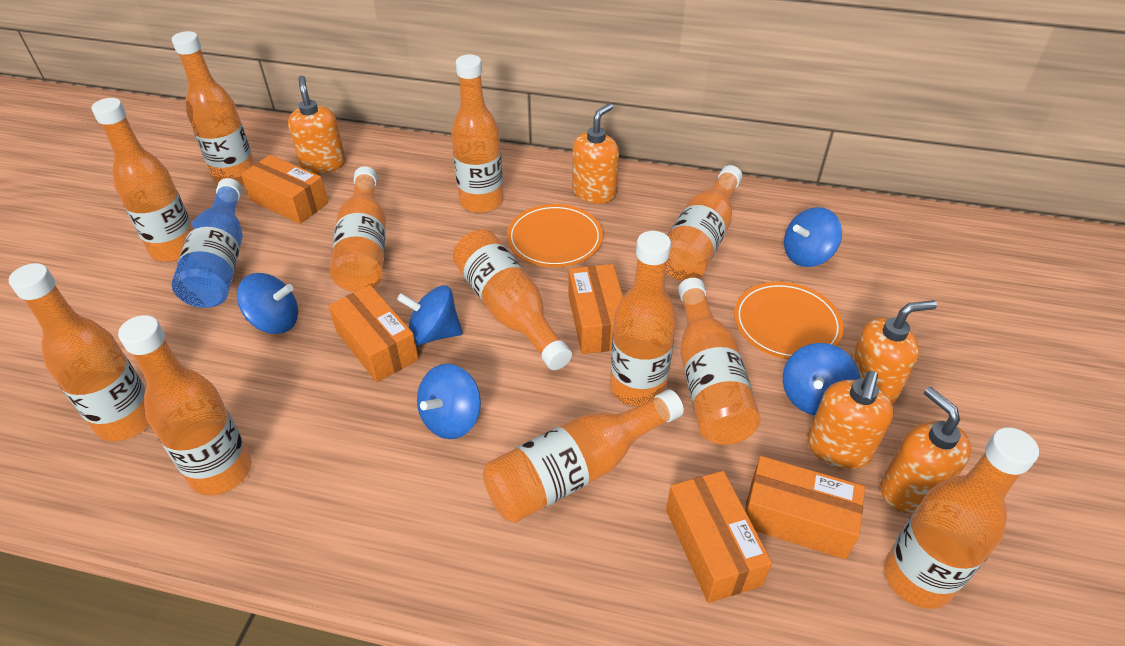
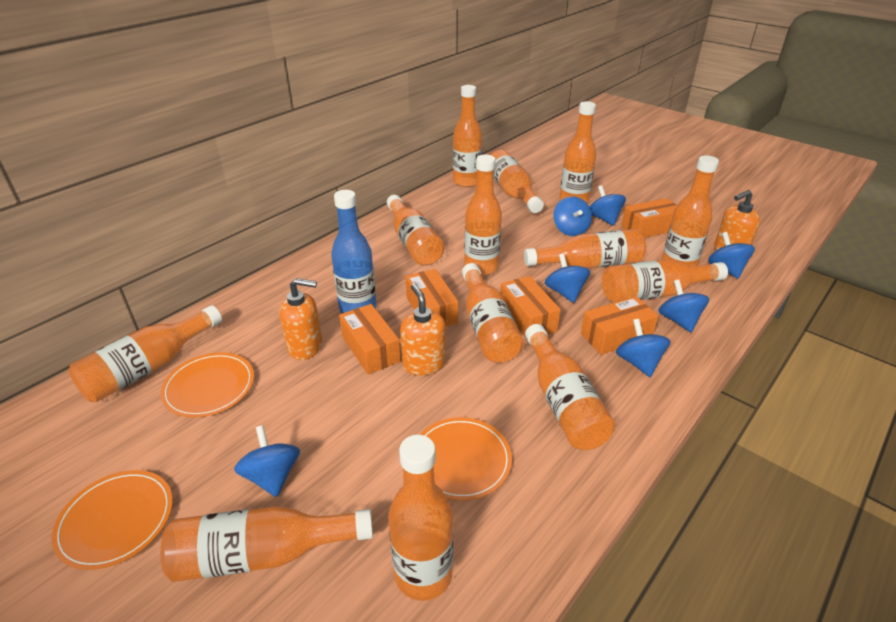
blue spinning top: [237,273,298,334] [397,285,463,345] [417,364,481,439] [783,343,860,415] [784,207,842,267] = 5 -> [234,425,300,497] [545,253,590,303] [554,196,592,236] [589,185,626,226] [616,319,670,377] [658,279,709,332] [708,232,755,279] = 7
orange bottle: [9,263,149,441] [92,98,191,262] [118,315,252,496] [172,31,255,185] [330,166,386,292] [451,54,504,213] [453,229,572,370] [483,389,684,523] [610,231,677,407] [665,165,742,281] [678,278,761,445] [884,427,1039,609] = 12 -> [68,305,222,403] [160,506,373,582] [387,195,444,265] [388,435,453,601] [453,85,482,187] [462,263,523,363] [464,155,502,276] [491,150,544,213] [524,229,646,268] [525,324,615,450] [559,101,596,204] [602,259,728,303] [661,156,719,266] = 13
orange plate: [507,204,603,267] [734,282,844,359] = 2 -> [52,470,173,570] [161,352,254,417] [420,417,512,500] = 3
orange soap dispenser: [288,76,345,174] [572,103,619,204] [807,371,893,469] [851,300,937,406] [880,387,971,514] = 5 -> [280,278,322,360] [400,284,446,376] [714,190,760,250] = 3

